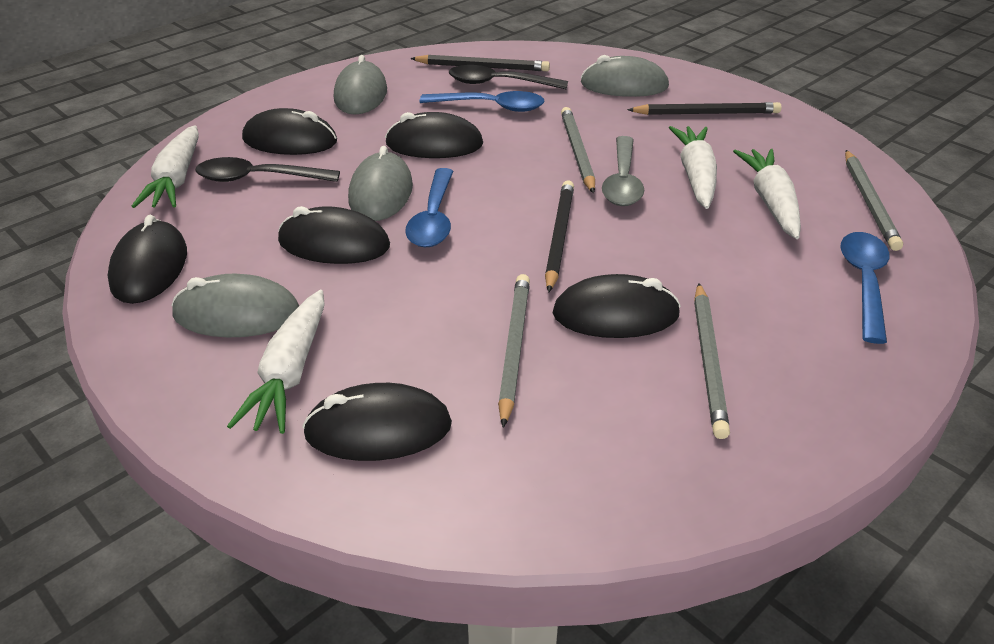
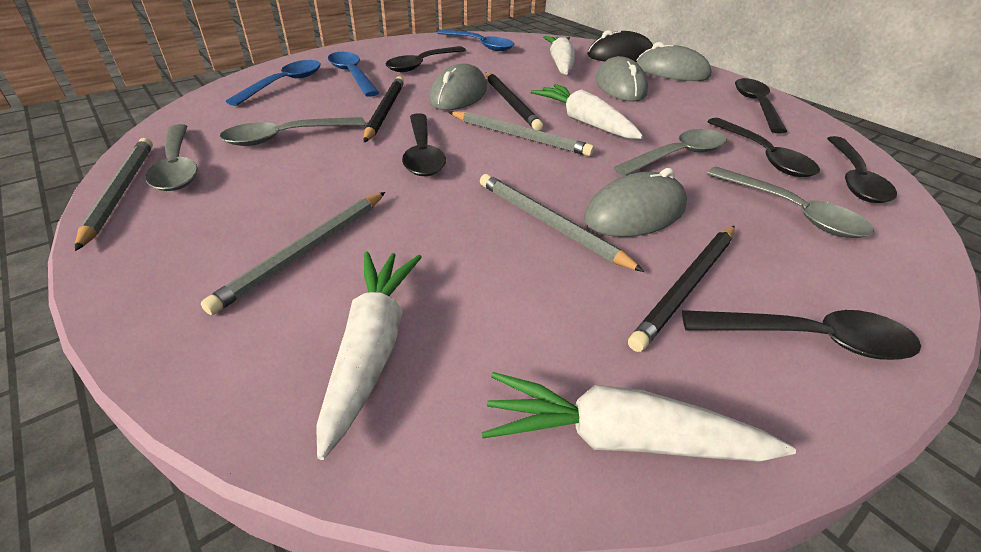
black mouse: [108,215,187,304] [242,108,337,155] [278,206,390,264] [302,383,452,461] [385,112,483,158] [553,274,681,338] = 6 -> [587,30,653,62] = 1
black spoon: [196,157,340,182] [449,65,568,89] = 2 -> [386,46,466,72] [402,113,446,176] [682,310,921,360] [707,118,820,177] [735,78,787,134] [827,136,897,203] = 6
grey spoon: [602,136,644,206] = 1 -> [145,124,198,191] [220,117,365,146] [613,129,726,176] [707,167,874,238] = 4

